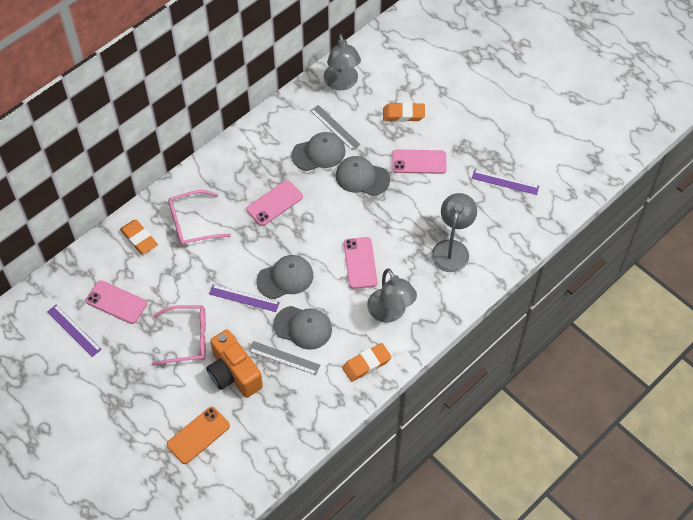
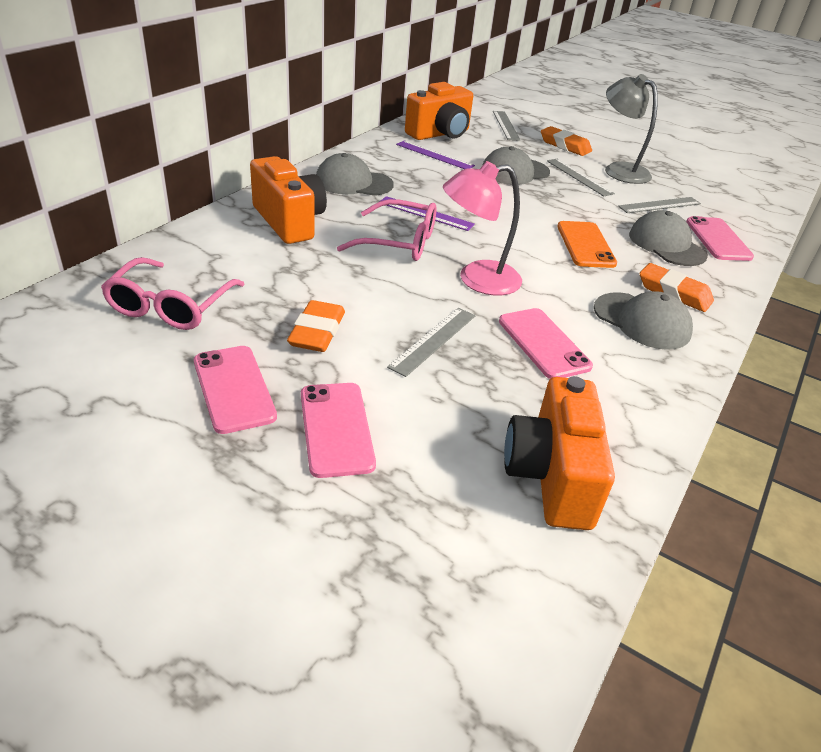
grey lamp: [324,33,361,90] [367,269,417,322] [431,193,477,272] = 3 -> [605,74,658,184] = 1
grey ruler: [249,341,320,375] [310,105,360,150] = 2 -> [387,308,476,377] [493,111,520,141] [547,159,615,196] [618,197,701,213] = 4
orange camera: [206,329,263,398] = 1 -> [250,156,327,244] [405,82,473,140] [504,376,615,530] = 3
pink lamp: none = 0 -> [443,161,522,295] = 1
purple ruler: [47,304,102,357] [209,284,280,312] [472,170,539,195] = 3 -> [379,196,475,231] [396,140,475,169] = 2

